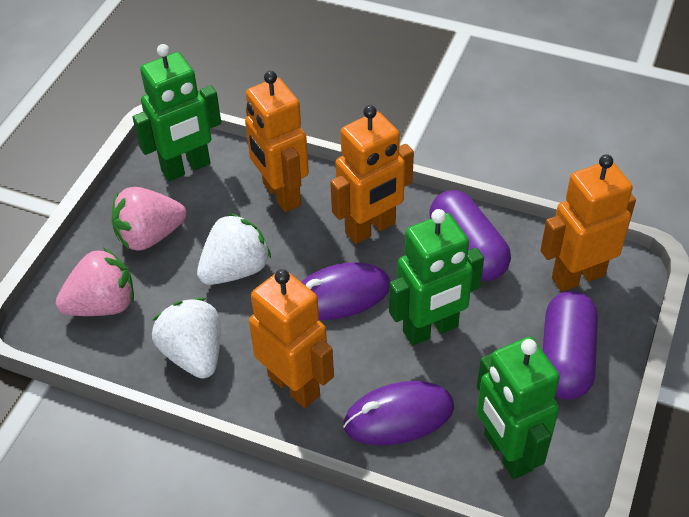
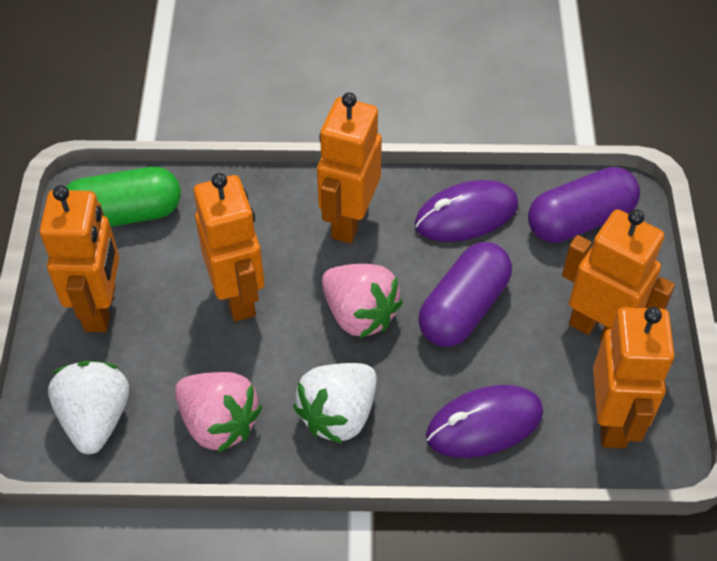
green capsule: none = 0 -> [66,167,181,227] = 1
green robot: [133,44,221,181] [389,209,484,346] [477,337,560,479] = 3 -> none = 0
orange robot: [245,71,309,212] [249,269,334,408] [330,105,414,244] [541,155,636,292] = 4 -> [40,185,119,332] [193,173,265,322] [317,92,382,244] [562,209,675,342] [593,307,675,448] = 5

